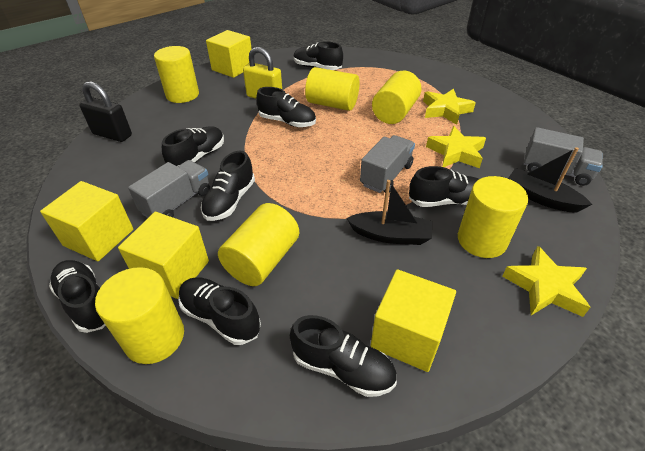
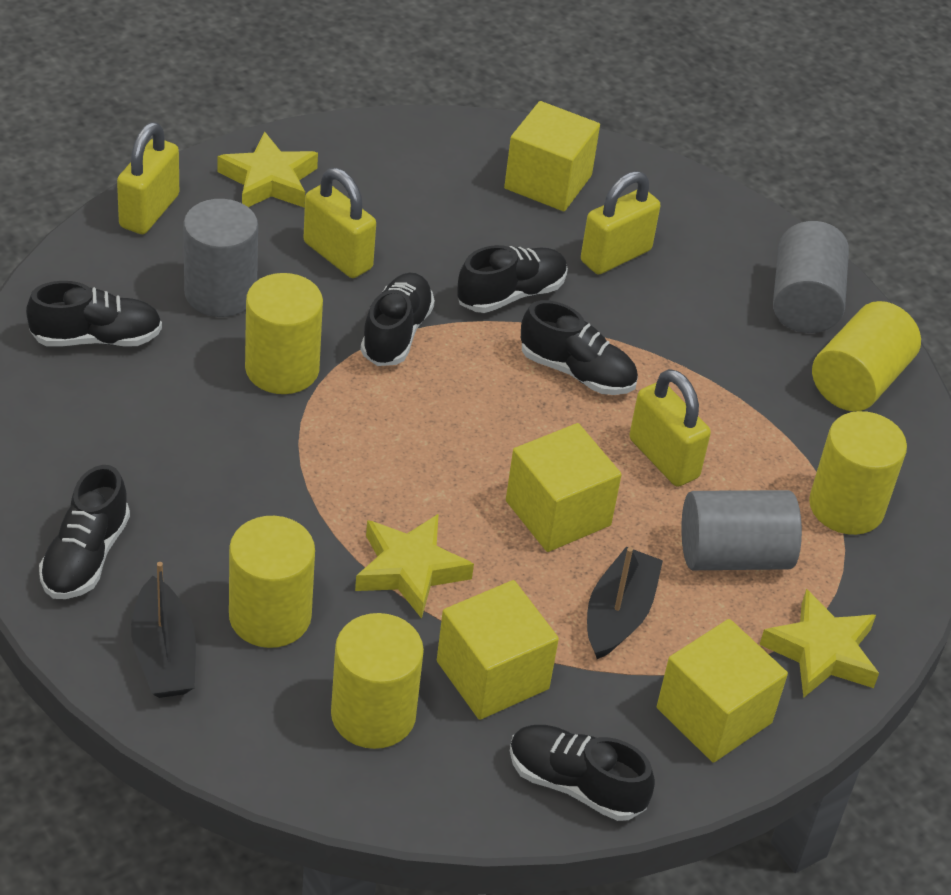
black padlock: [79,81,132,142] = 1 -> none = 0
black shoe: [49,260,106,333] [162,126,224,166] [178,277,261,345] [201,151,255,221] [256,87,316,127] [290,315,397,397] [293,41,343,70] [409,166,479,207] = 8 -> [26,281,162,347] [39,465,130,599] [361,273,435,366] [458,245,568,313] [510,725,655,821] [521,300,638,395] = 6
grey cylinder: none = 0 -> [183,199,258,317] [681,490,802,570] [773,221,849,333] = 3
grey truck: [128,160,210,218] [360,135,415,193] [523,127,603,186] = 3 -> none = 0
yellow cylinder: [95,267,184,364] [154,46,199,103] [218,203,299,286] [305,67,360,111] [372,71,422,124] [458,176,528,258] = 6 -> [229,516,315,648] [245,273,323,394] [331,613,424,749] [809,411,907,535] [812,301,921,411] = 5
yellow padlock: [243,47,282,99] = 1 -> [117,122,179,234] [303,168,376,278] [581,171,660,274] [629,369,711,487] = 4

